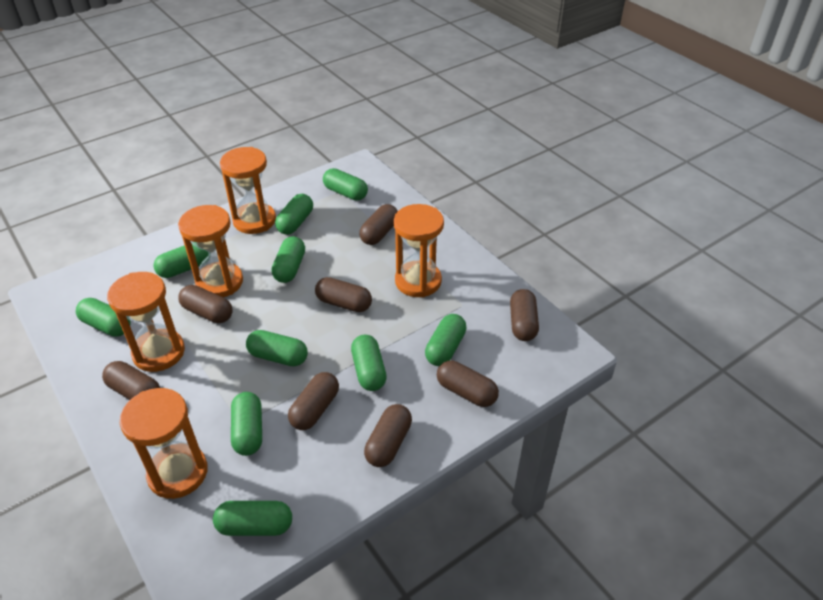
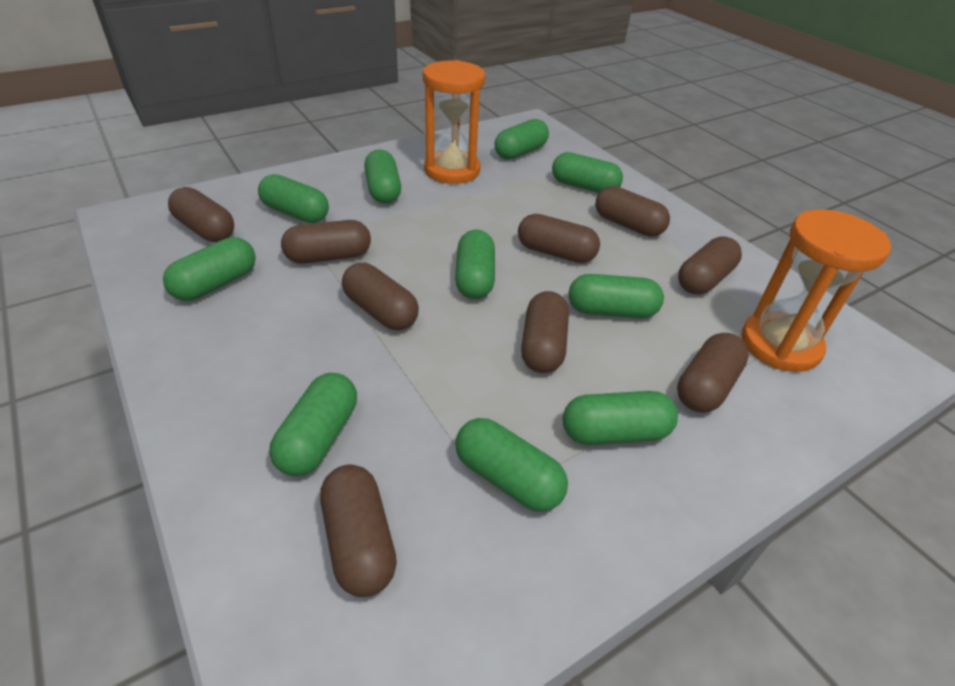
brown capsule: [102,361,160,400] [178,285,233,323] [288,372,339,430] [315,277,372,312] [359,204,398,245] [364,404,412,467] [437,361,499,407] [510,289,539,341] = 8 -> [168,187,234,242] [281,220,371,264] [320,465,397,597] [342,263,419,330] [518,214,600,263] [521,291,569,373] [595,186,670,237] [677,333,749,413] [678,237,742,294] = 9
orange hourglass: [107,272,185,372] [120,388,208,499] [178,205,243,297] [220,147,276,234] [394,204,444,297] = 5 -> [423,60,485,184] [742,209,891,372] = 2

